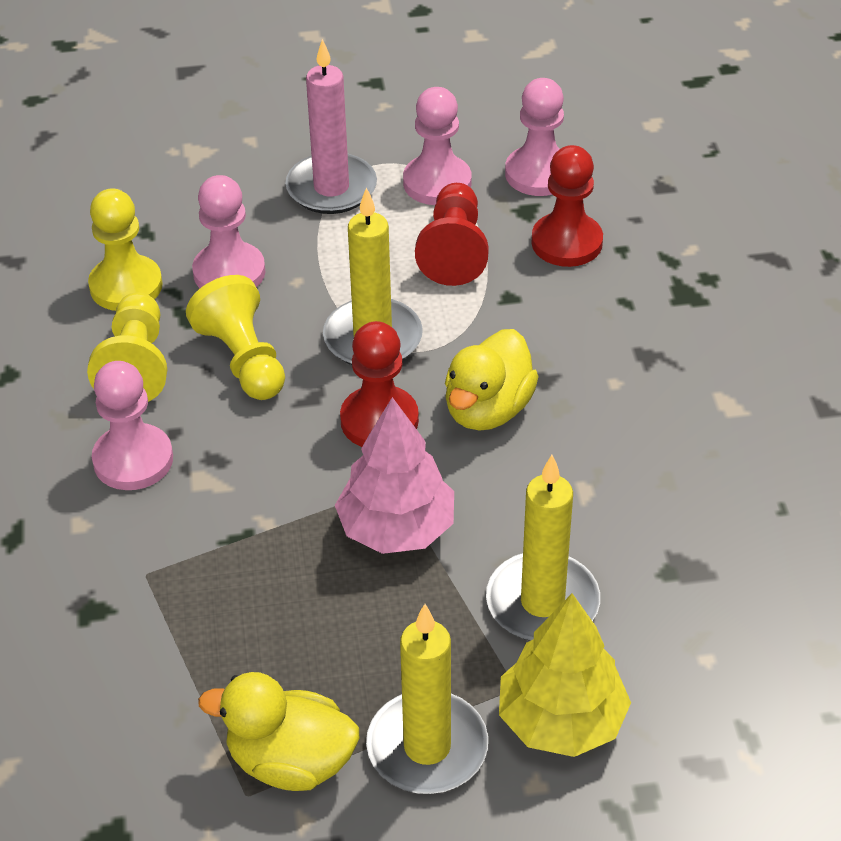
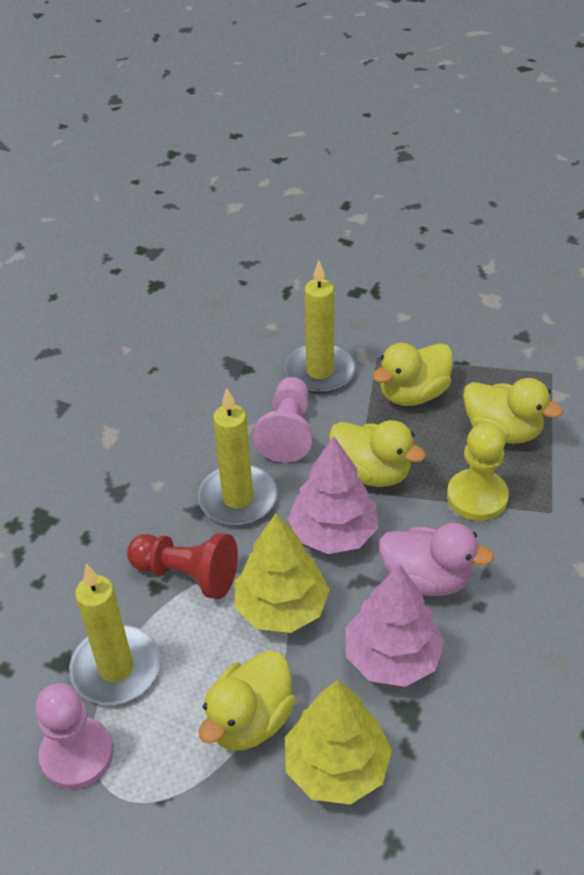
pink candle: [285,39,377,214] = 1 -> none = 0
pink duck: none = 0 -> [379,523,494,596] = 1
pink pawn: [92,361,173,490] [192,175,265,288] [403,87,472,205] [505,78,564,196] = 4 -> [35,683,113,790] [253,377,313,463] = 2
pink tree: [335,397,454,554] = 1 -> [288,436,378,554] [345,564,445,687] = 2
red pawn: [340,321,419,447] [415,183,489,286] [531,145,603,267] = 3 -> [127,533,238,599] = 1
yellow duck: [198,672,359,791] [445,329,539,431] = 2 -> [199,651,295,751] [329,420,426,487] [372,343,453,406] [463,378,563,444] = 4
yellow pawn: [87,293,167,402] [88,189,163,311] [186,275,285,400] = 3 -> [447,423,509,521] = 1
yellow tree: [499,593,631,757] = 1 -> [235,513,330,633] [285,680,392,805] = 2

